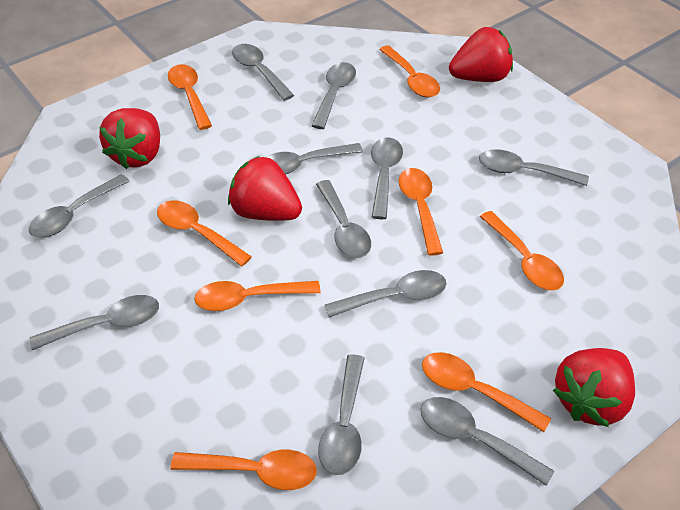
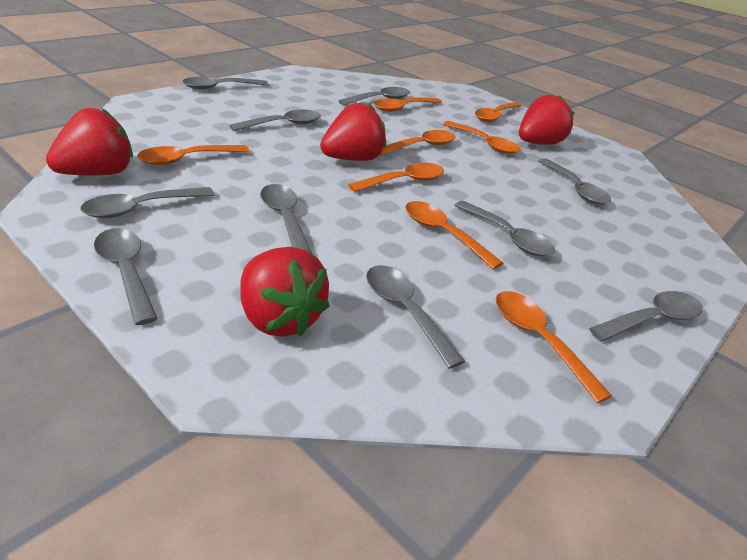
grey spoon: [29,174,130,237] [30,295,159,350] [232,44,294,101] [266,143,363,174] [311,62,356,129] [316,180,371,258] [318,354,365,475] [325,270,446,317] [371,137,403,219] [421,397,554,486] [479,149,589,186] = 11 -> [80,187,214,218] [94,228,158,325] [182,77,268,90] [229,109,321,131] [260,184,312,254] [338,87,410,106] [366,265,465,369] [454,201,555,256] [539,158,611,205] [589,291,703,341] = 10

